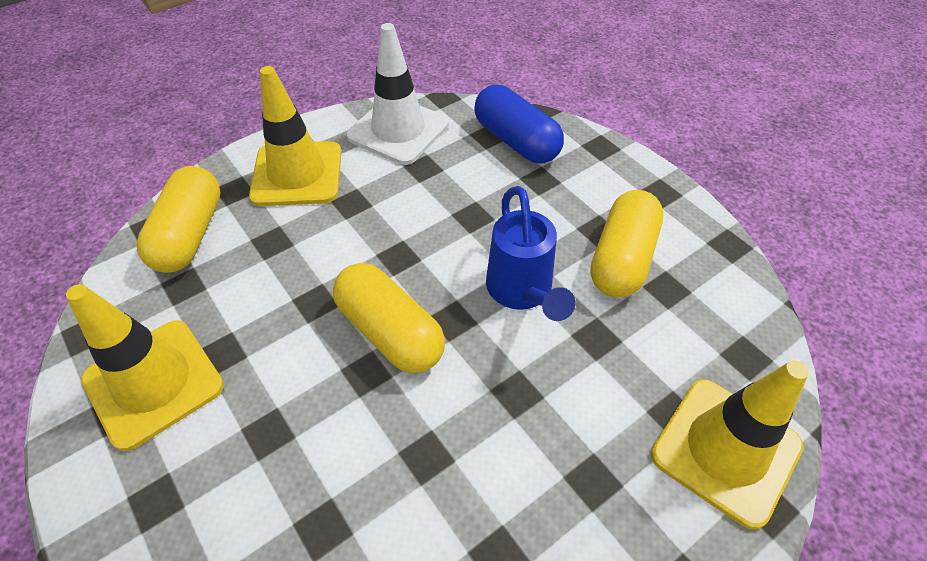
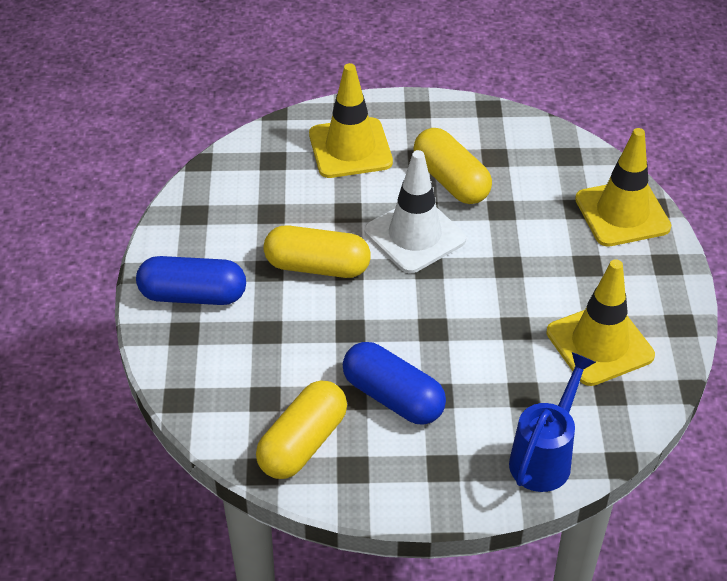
blue capsule: [474,85,564,164] = 1 -> [136,256,246,305] [343,342,446,425] = 2

